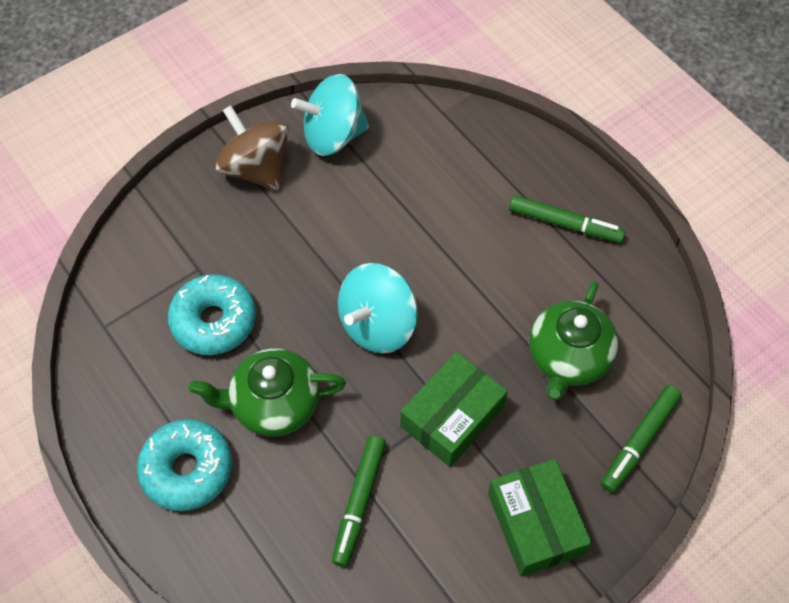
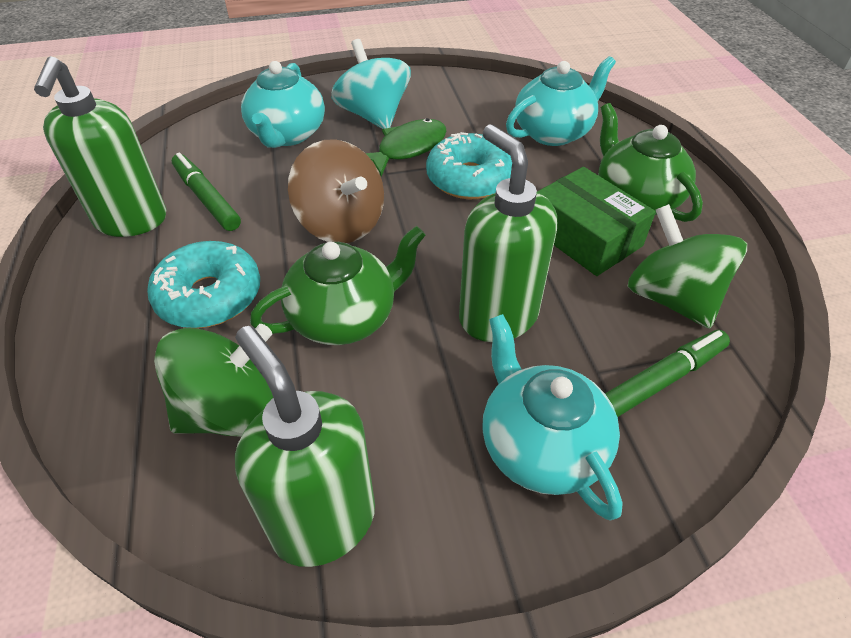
green box: [400,352,508,467] [488,459,592,577] = 2 -> [537,167,656,276] = 1
green fish: none = 0 -> [366,118,447,177] = 1
green marker: [332,436,386,567] [509,195,626,243] [601,385,682,493] = 3 -> [172,152,241,231] [605,330,730,417] = 2
green soap dispenser: none = 0 -> [34,56,166,237] [235,326,375,567] [459,125,557,342] = 3
green spinning top: none = 0 -> [154,324,273,437] [628,204,747,329] = 2
turquoise spinning top: [291,74,369,156] [338,263,418,353] = 2 -> [331,39,411,129] = 1
turquoise teapot: none = 0 -> [241,61,325,148] [482,314,623,521] [506,56,616,146] = 3

